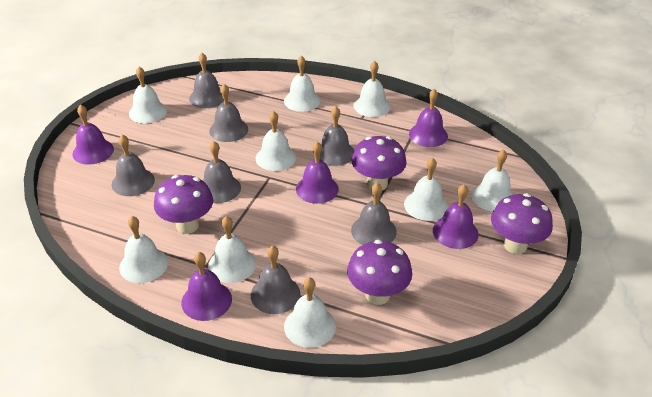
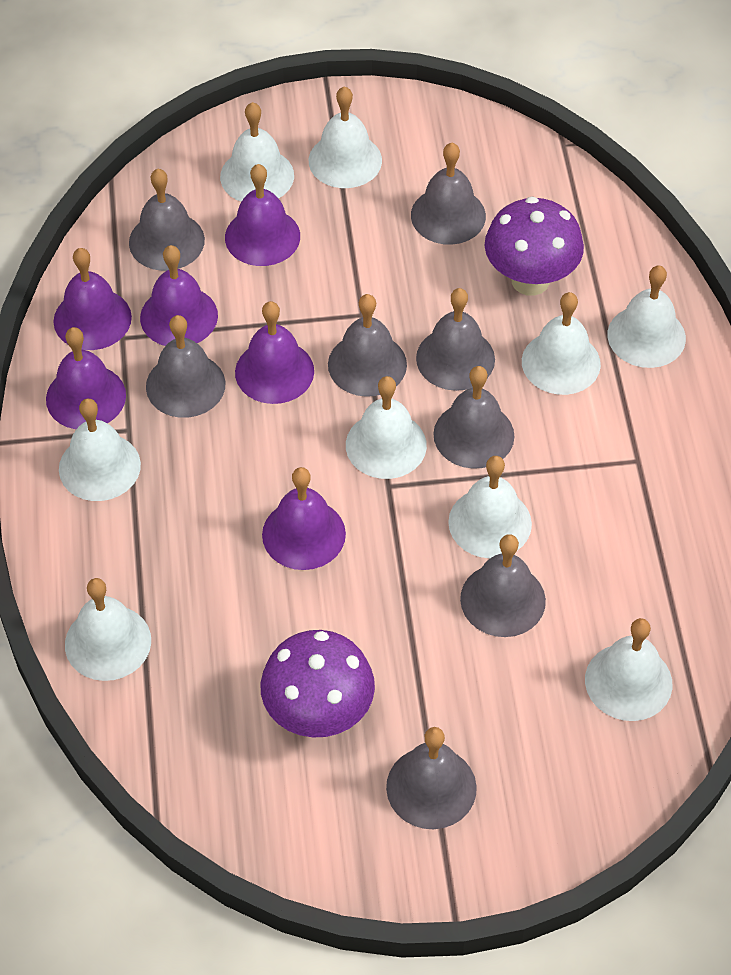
grey bell: [112,135,155,196] [189,53,224,108] [203,141,241,203] [209,84,248,142] [251,246,301,314] [319,106,354,166] [351,183,397,245] = 7 -> [129,169,205,271] [146,315,226,418] [328,294,407,397] [386,727,477,829] [411,143,486,245] [416,288,495,391] [433,366,514,469] [460,534,546,637] = 8
purple bell: [72,105,114,165] [181,252,232,321] [296,142,339,204] [409,89,448,147] [433,184,479,249] = 5 -> [46,327,126,429] [54,248,132,350] [140,245,218,346] [225,164,300,266] [235,301,314,404] [262,467,346,570] = 6
purple mushroom: [154,175,213,234] [347,240,412,305] [351,136,406,190] [491,193,553,254] = 4 -> [261,630,375,738] [485,197,584,296] = 2

